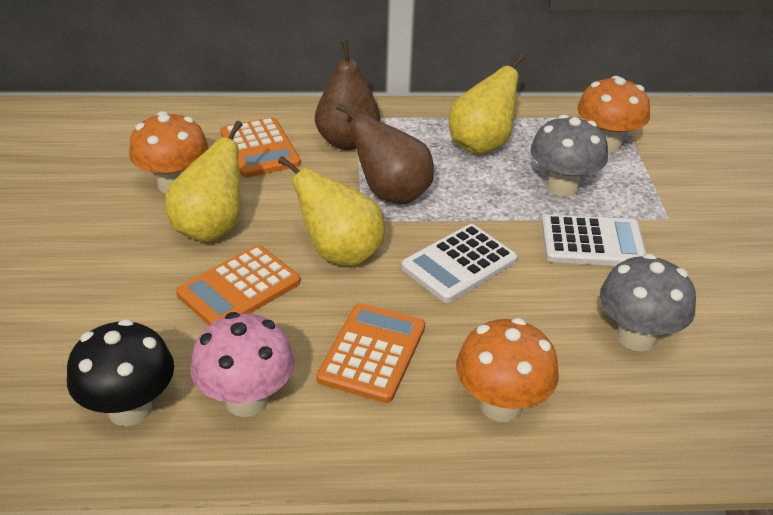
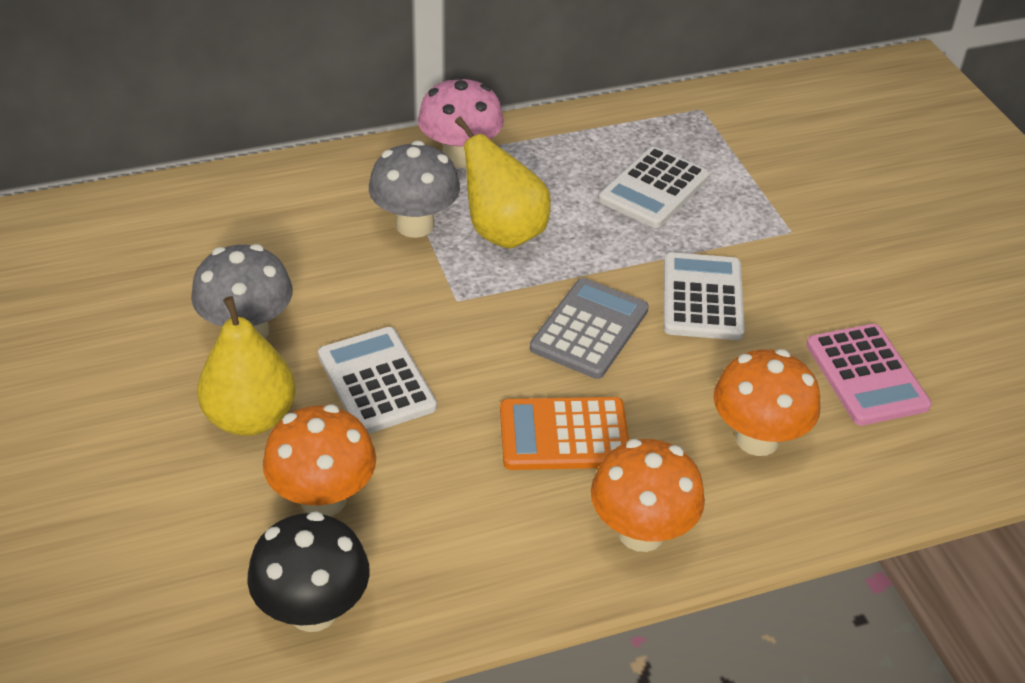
brown pear: [315,40,380,150] [336,103,434,204] = 2 -> none = 0
grey calculator: none = 0 -> [530,278,649,379] = 1
orange calculator: [176,245,300,325] [220,117,301,178] [317,303,425,403] = 3 -> [500,397,629,470] = 1
pink calculator: none = 0 -> [806,324,932,426] = 1
white calculator: [401,224,518,303] [542,215,646,266] = 2 -> [318,327,437,434] [598,147,709,228] [664,252,745,340] = 3
yellow pear: [165,121,243,242] [278,156,385,266] [449,54,525,155] = 3 -> [197,296,296,436] [455,117,551,249] = 2

